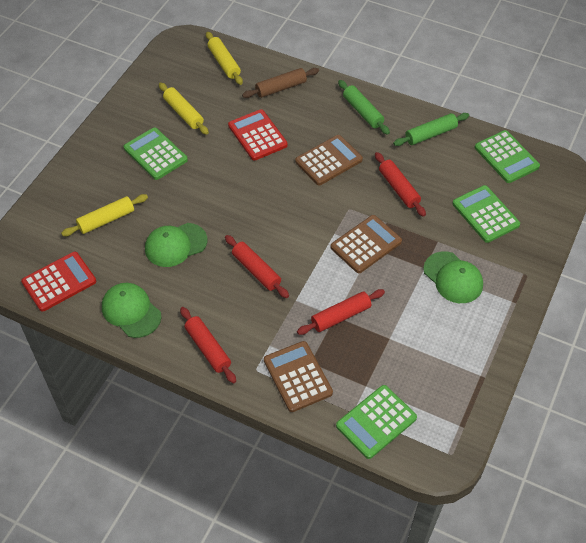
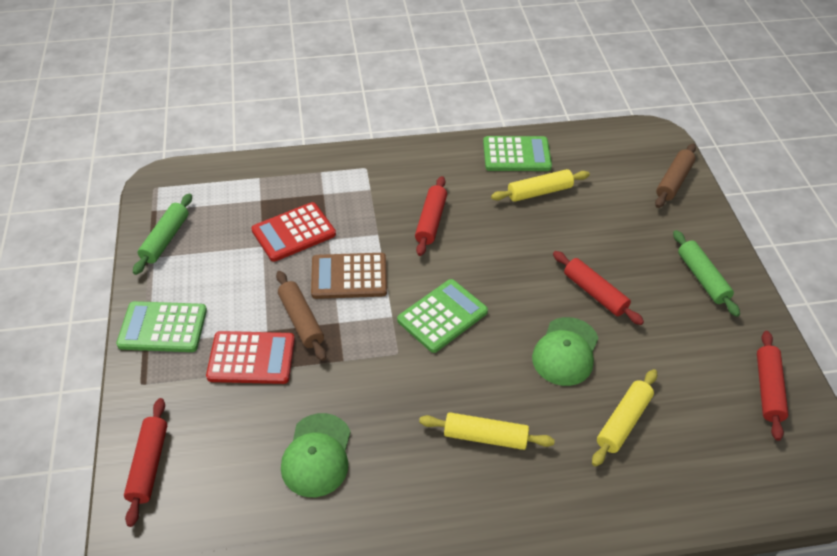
brown calculator: [264,341,333,412] [295,135,363,185] [331,215,402,273] = 3 -> [311,253,387,299] = 1
brown rolling pin: [242,68,319,98] = 1 -> [276,271,326,361] [655,144,696,208] = 2
green calculator: [124,127,188,180] [336,385,417,459] [452,185,520,243] [475,130,540,183] = 4 -> [116,301,207,352] [397,279,488,353] [483,136,552,171] = 3
green cap: [102,283,161,338] [145,223,207,267] [423,251,483,303] = 3 -> [281,413,351,497] [532,317,598,386] = 2

